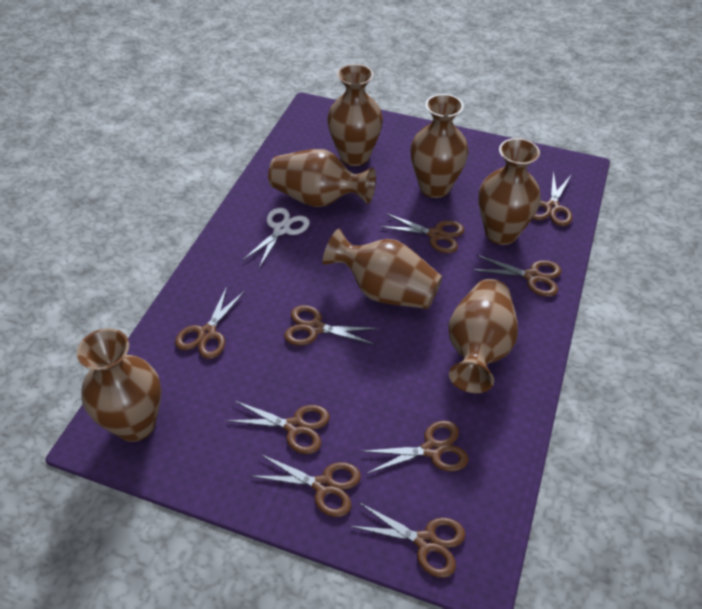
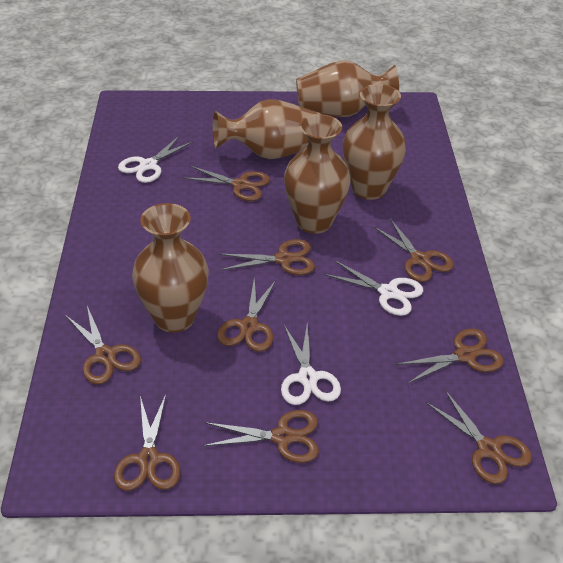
brown vase: [77,328,161,442] [268,149,376,207] [322,229,442,309] [327,64,383,166] [410,94,469,198] [448,279,518,393] [479,138,541,245] = 7 -> [132,203,209,333] [213,99,320,159] [284,114,351,234] [296,60,399,117] [343,84,406,200] = 5
white scissors: [242,208,310,268] = 1 -> [118,135,194,183] [281,322,341,405] [324,261,423,316] = 3

